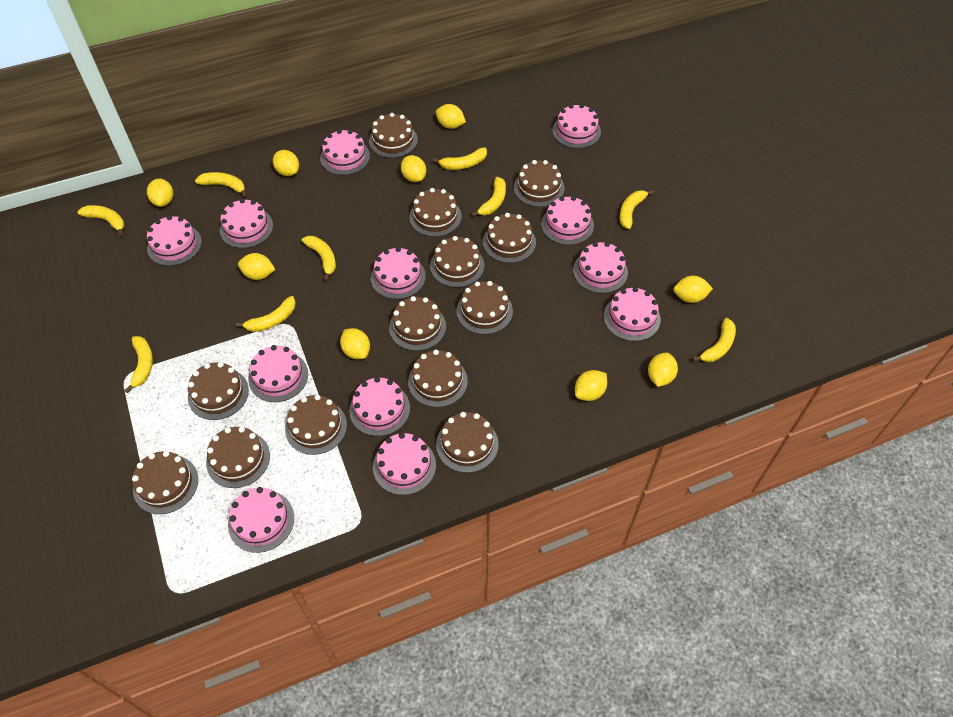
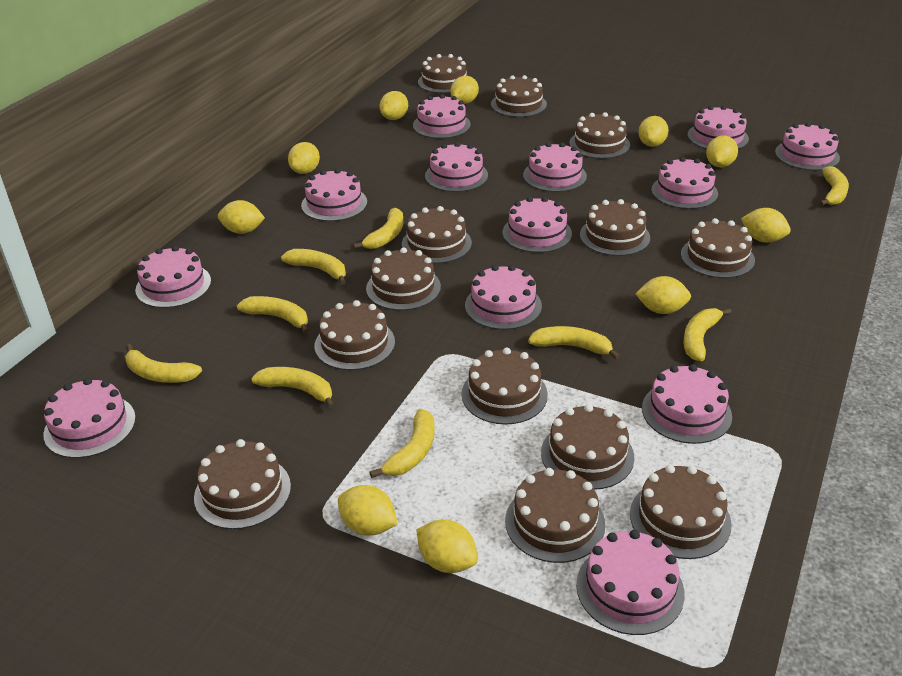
pink cake: [147,216,202,266] [220,199,273,248] [228,487,294,553] [248,345,308,402] [320,130,370,175] [349,377,410,436] [371,247,426,299] [373,433,436,495] [541,196,594,245] [552,104,601,148] [573,242,628,293] [604,287,661,341] = 12 -> [43,378,136,458] [135,246,211,308] [301,169,367,221] [413,94,471,139] [425,142,488,192] [465,265,542,330] [503,197,572,253] [523,142,587,192] [576,530,684,635] [642,364,732,444] [651,157,718,209] [688,106,749,149] [775,122,840,171] = 13
yellow lemon: [147,179,173,207] [238,253,275,280] [273,150,299,176] [340,328,370,359] [401,155,426,182] [436,104,466,129] [575,370,607,401] [648,353,678,387] [673,276,713,303] = 9 -> [218,200,265,234] [288,142,320,174] [338,485,397,536] [380,91,408,120] [416,520,478,573] [450,76,479,104] [635,276,691,314] [638,116,669,147] [706,135,738,167] [741,208,791,243] = 10

